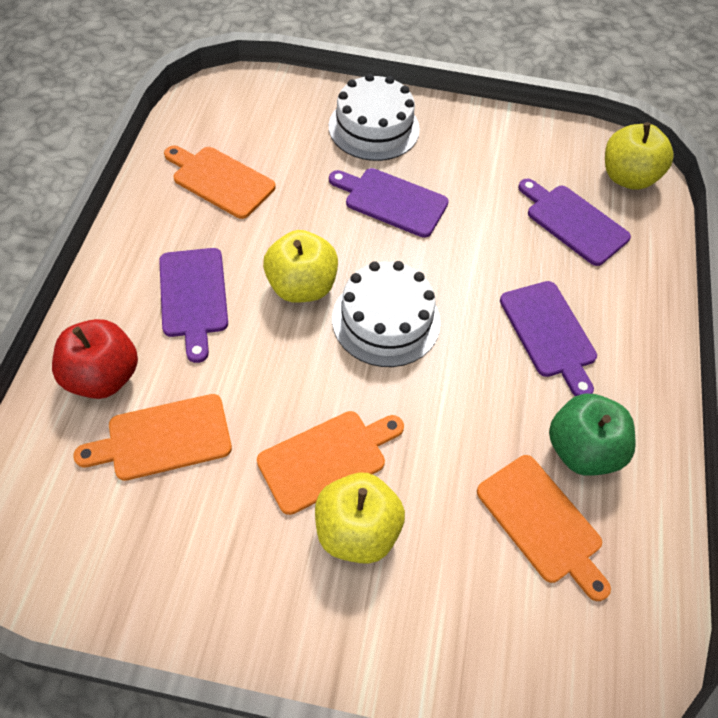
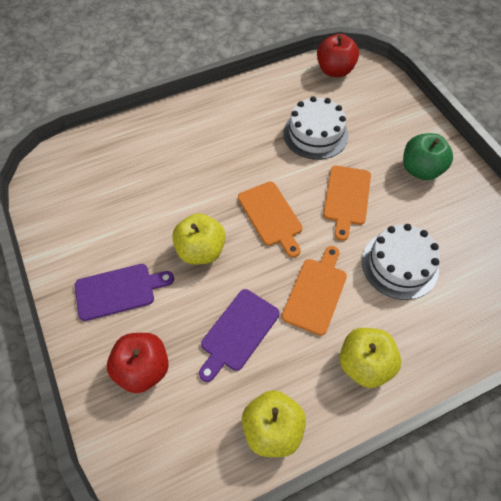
orange cutting board: [73,394,232,481] [164,146,276,219] [257,411,404,515] [477,455,611,601] = 4 -> [238,181,302,258] [282,246,347,336] [323,165,371,241] = 3
purple cutting board: [159,248,228,363] [329,168,449,238] [500,281,597,396] [518,179,631,266] = 4 -> [75,264,174,321] [199,289,280,382] = 2
red apple: [52,319,138,399] = 1 -> [107,333,169,393] [317,34,359,77] = 2

